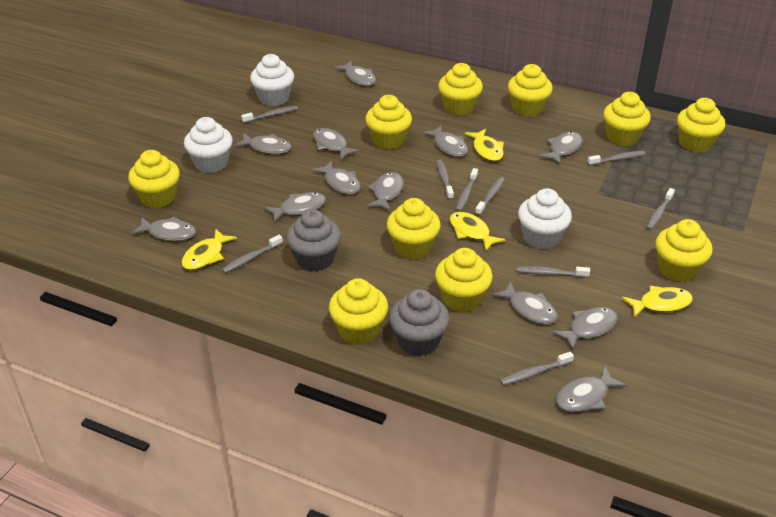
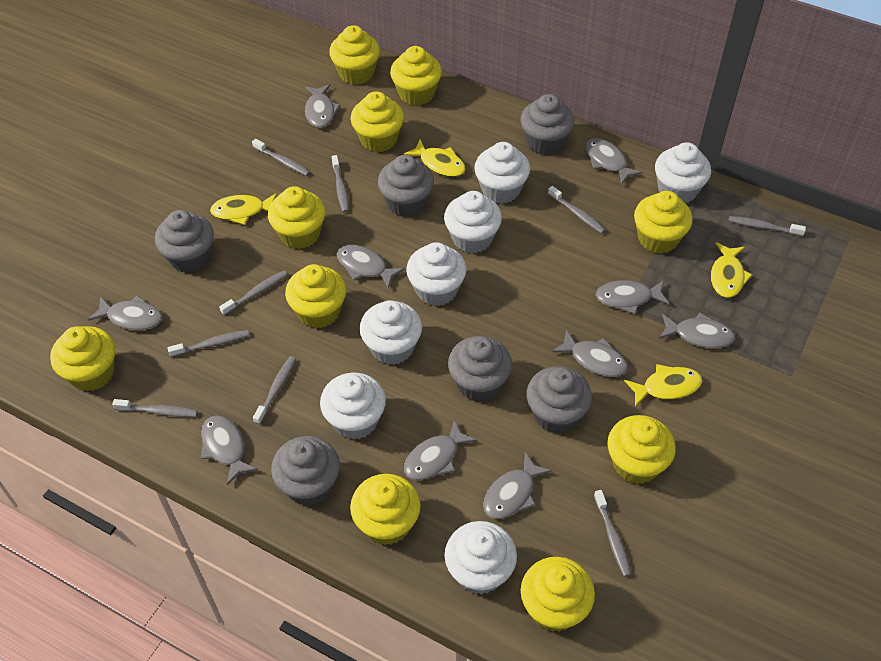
grey cupcake: [286,209,341,272] [389,289,449,356] = 2 -> [155,210,214,273] [271,436,340,506] [378,155,434,217] [448,336,512,402] [521,94,574,155] [526,366,592,433] = 6
grey fish: [131,217,196,241] [234,133,291,154] [264,192,326,222] [312,161,360,194] [313,128,360,160] [334,61,376,85] [366,172,403,211] [422,126,468,156] [492,281,557,324] [539,132,582,165] [552,307,617,350] [556,366,627,412] = 12 -> [88,295,162,330] [201,415,258,485] [305,84,341,128] [337,245,405,289] [404,419,477,480] [483,452,552,519] [552,330,628,377] [586,138,642,185] [596,280,670,314] [659,313,735,348] = 10
white cupcake: [184,117,233,173] [250,54,294,106] [518,188,572,249] = 3 -> [320,373,386,440] [360,300,422,365] [406,242,467,306] [444,191,502,254] [444,521,517,595] [474,142,530,204] [655,142,711,203] = 7

